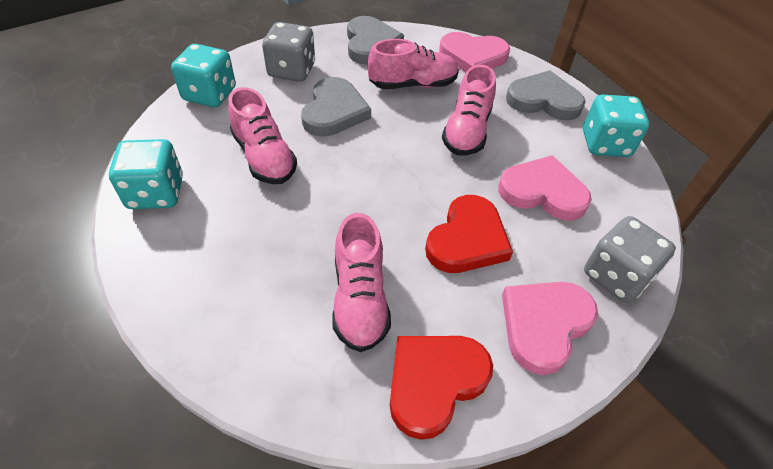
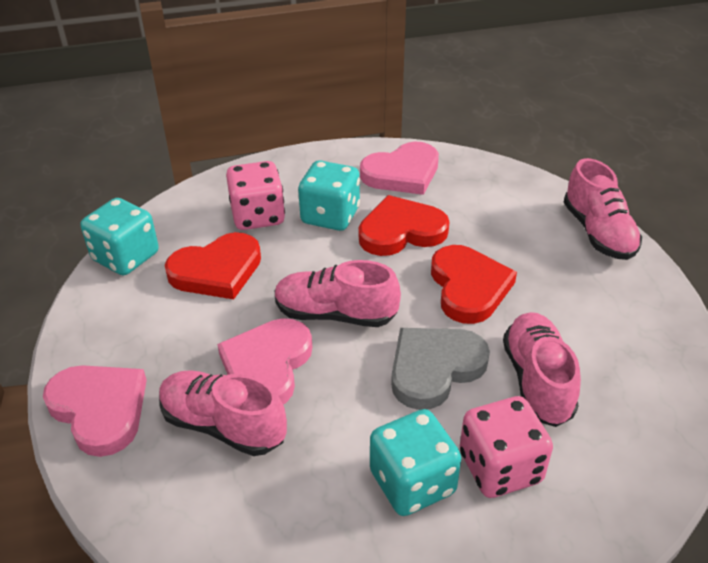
grey dice: [262,22,315,82] [584,216,676,303] = 2 -> none = 0
grey heart: [301,77,371,137] [347,16,404,65] [506,70,585,120] = 3 -> [391,328,490,410] = 1
pink dice: none = 0 -> [226,161,285,230] [460,396,553,498] = 2
red heart: [390,336,493,440] [425,195,513,273] = 2 -> [165,232,261,299] [359,195,449,256] [431,245,517,324] = 3

